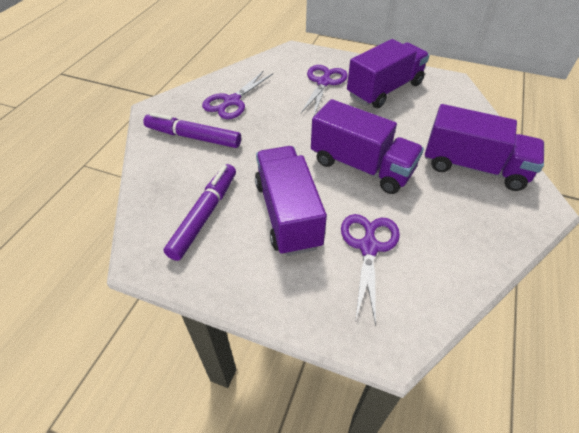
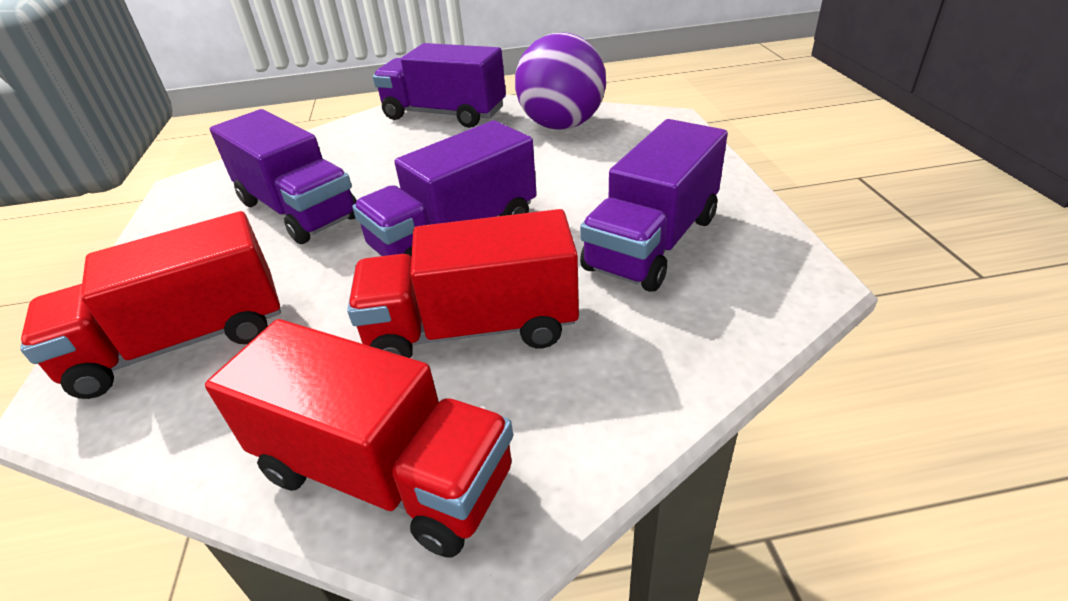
purple ball: none = 0 -> [515,33,606,130] = 1
purple marker: [143,112,241,148] [164,164,236,261] = 2 -> none = 0
purple scissors: [202,70,273,119] [301,65,348,115] [341,214,400,326] = 3 -> none = 0
red truck: none = 0 -> [20,211,281,399] [205,319,513,558] [347,209,579,358] = 3

